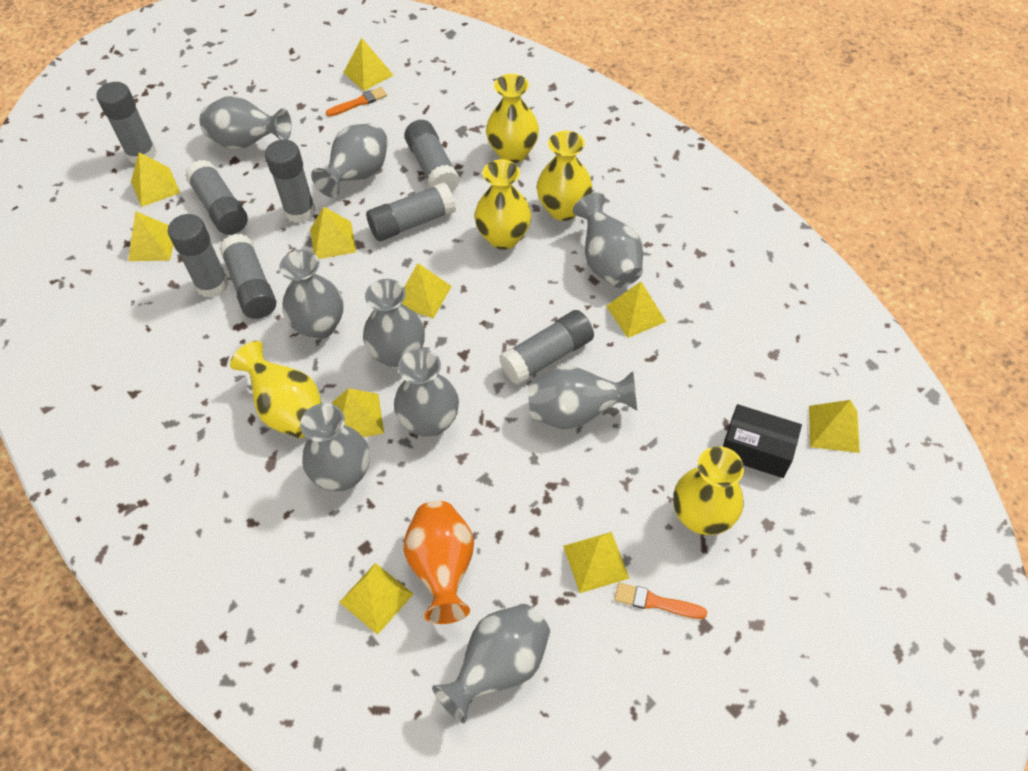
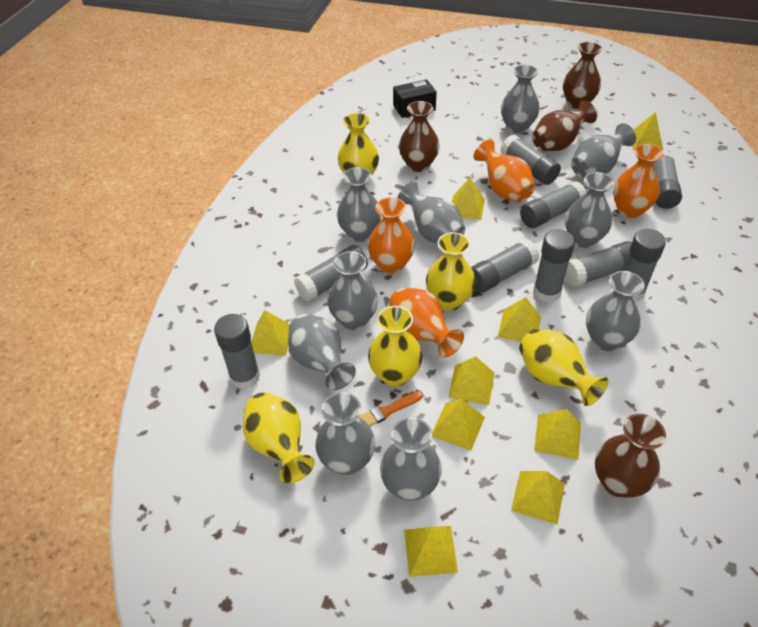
brown vase: none = 0 -> [399,101,440,172] [532,101,597,151] [563,42,602,109] [595,414,666,498] = 4
grey glue stick: [96,82,157,164] [168,214,229,298] [185,160,248,235] [219,234,276,319] [265,139,316,223] [366,182,456,241] [404,120,460,192] [499,310,594,385] = 8 -> [214,314,260,389] [294,245,368,302] [471,239,539,293] [500,135,561,185] [520,181,586,228] [533,229,575,303] [565,241,632,287] [623,229,666,302] [653,150,682,209] = 9
grey vase: [199,96,292,150] [279,250,344,340] [300,403,370,491] [311,123,388,198] [363,279,425,369] [394,348,459,437] [432,604,550,724] [528,365,637,430] [573,192,643,288] = 9 -> [288,314,356,390] [315,392,375,475] [327,251,378,330] [337,167,381,242] [380,417,442,501] [397,182,466,244] [501,65,540,134] [565,172,615,248] [571,123,636,178] [586,271,645,351] = 10
orange brush: [326,87,387,117] [614,583,707,619] = 2 -> [359,391,423,427] = 1
orange vase: [404,501,474,624] = 1 -> [368,197,415,274] [388,287,464,358] [474,140,535,203] [613,144,664,218] = 4
yellow pyramid: [128,211,174,261] [131,153,180,207] [310,207,356,259] [332,388,384,437] [339,563,413,635] [343,38,393,91] [402,263,452,318] [563,532,630,593] [606,282,666,338] [809,400,860,453] = 10 -> [251,310,290,356] [404,526,458,577] [432,399,485,451] [448,356,494,405] [452,178,485,220] [498,297,541,342] [511,471,565,525] [534,409,581,460] [632,112,663,151] = 9

